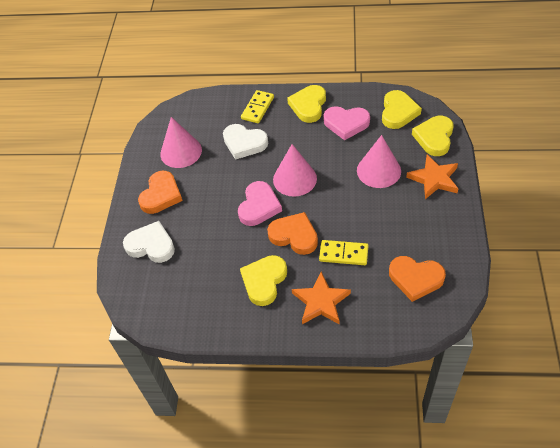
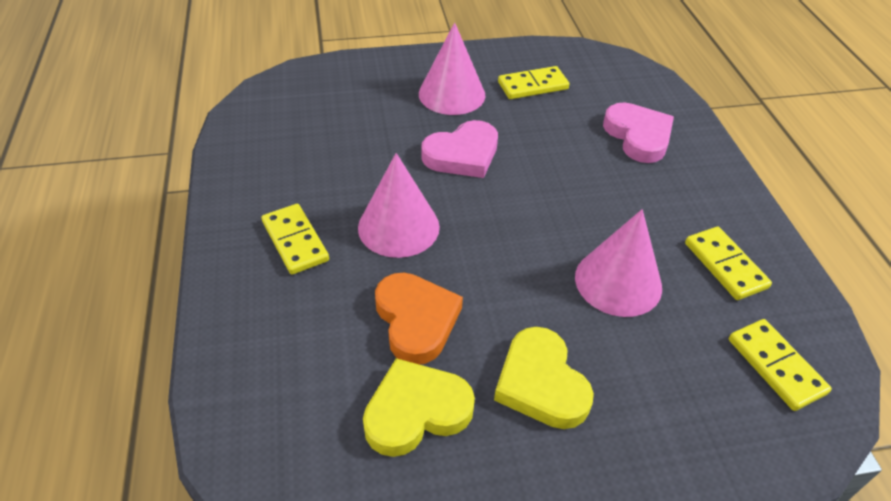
orange heart: [138,171,182,214] [267,212,318,255] [389,256,446,302] = 3 -> [375,273,463,365] = 1
orange star: [292,272,351,325] [406,155,458,199] = 2 -> none = 0
white heart: [123,221,175,263] [223,124,268,160] = 2 -> none = 0
yellow domino: [241,90,274,123] [319,240,368,265] = 2 -> [262,204,329,275] [498,66,569,99] [685,227,772,300] [729,319,832,411] = 4
yellow heart: [240,255,287,306] [287,85,326,123] [382,90,422,129] [412,116,454,156] = 4 -> [363,358,475,457] [494,327,594,429] = 2

